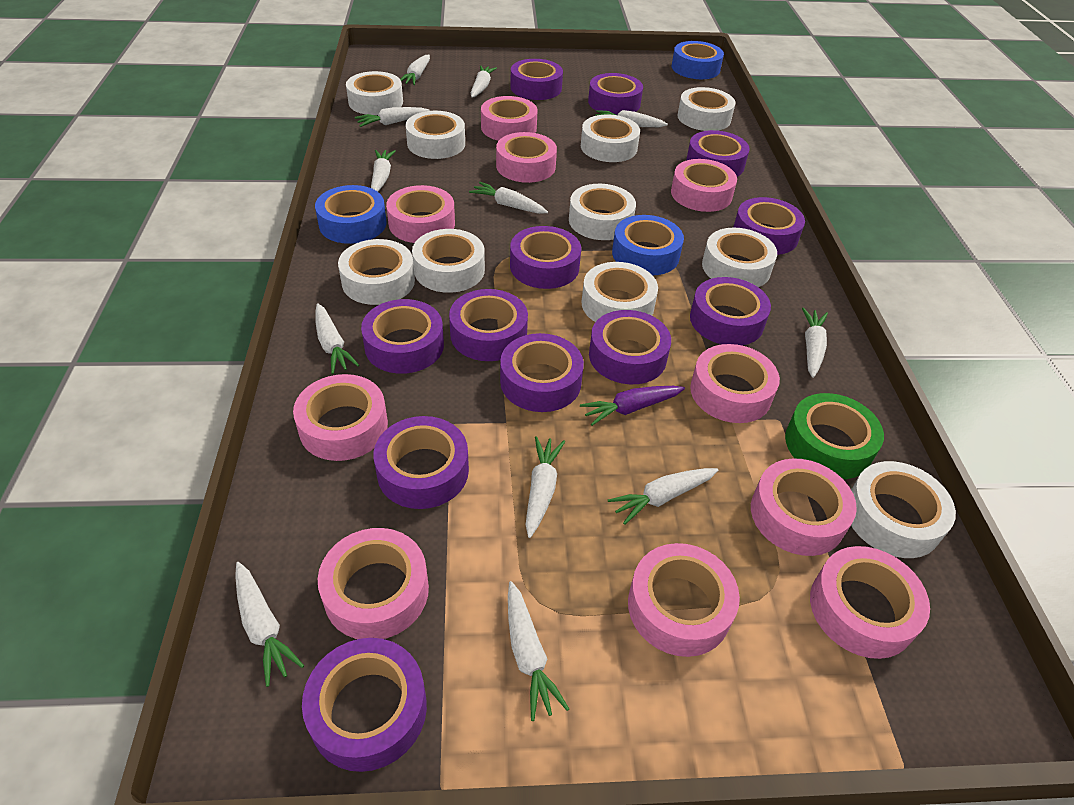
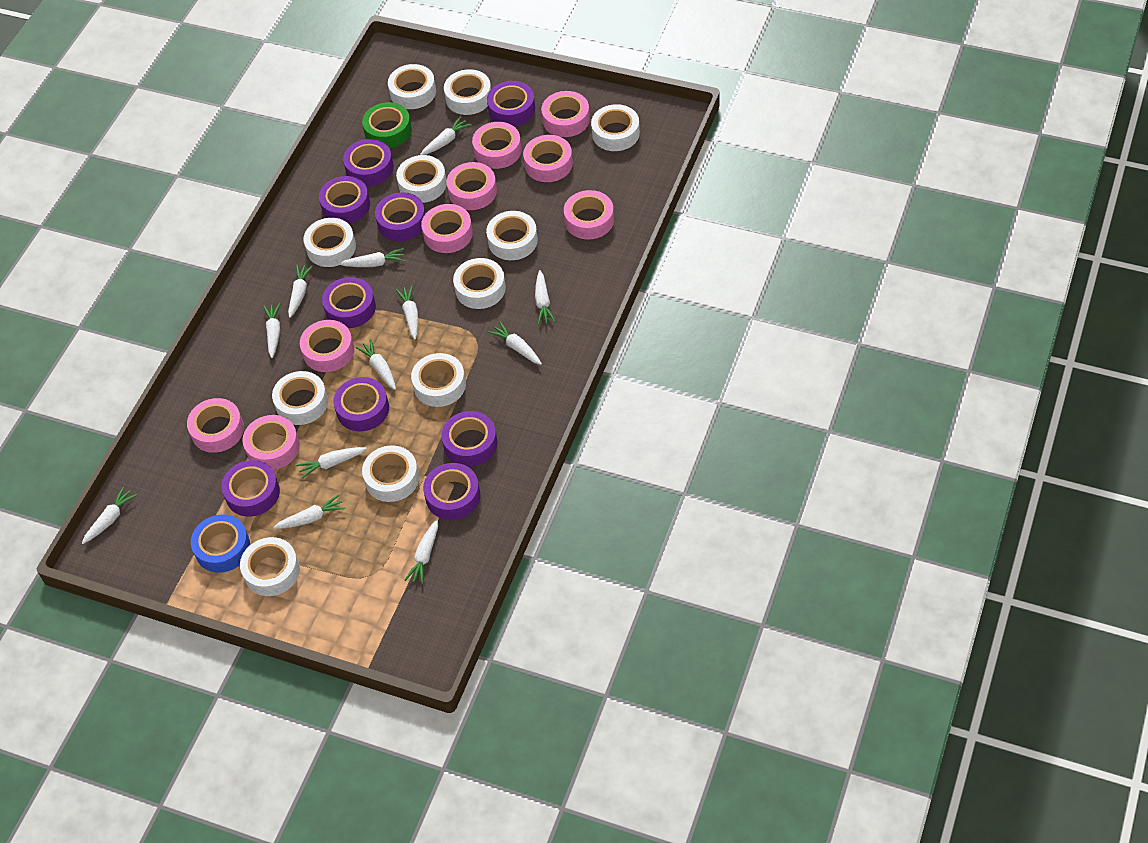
blue tape: [315,185,387,244] [612,215,684,275] [672,41,724,79] = 3 -> [191,514,251,573] = 1
pink tape: [293,374,388,461] [318,528,429,639] [386,185,455,243] [481,96,538,141] [496,132,557,183] [628,543,740,657] [671,159,737,212] [690,344,780,423] [751,458,857,556] [810,546,930,659] = 10 -> [187,398,244,453] [242,415,300,470] [300,320,354,372] [421,204,473,253] [447,162,497,210] [472,122,522,169] [523,135,573,182] [541,91,590,137] [564,190,614,240] = 9
purple carrot: [580,386,685,426] = 1 -> none = 0
purple tape: [302,638,427,772] [361,299,444,374] [374,416,469,509] [449,289,528,361] [500,333,584,412] [510,59,563,100] [510,226,581,289] [588,73,643,115] [589,310,671,384] [686,130,750,177] [690,277,771,345] [733,197,805,255] = 12 -> [221,460,280,517] [319,176,370,224] [322,277,376,328] [333,377,389,431] [343,139,394,186] [375,192,425,241] [423,463,480,520] [441,411,498,467] [487,81,535,126] = 9
white tape: [338,239,415,305] [346,71,403,115] [405,111,465,159] [412,229,485,293] [569,184,636,240] [581,115,640,162] [582,262,658,322] [678,87,735,131] [702,228,777,287] [851,461,956,558] = 10 -> [240,537,300,596] [272,371,328,425] [304,218,356,267] [362,446,419,502] [388,64,436,109] [396,155,447,203] [411,353,466,407] [444,69,491,115] [453,258,506,309] [486,211,538,260] [591,104,640,151] = 11

